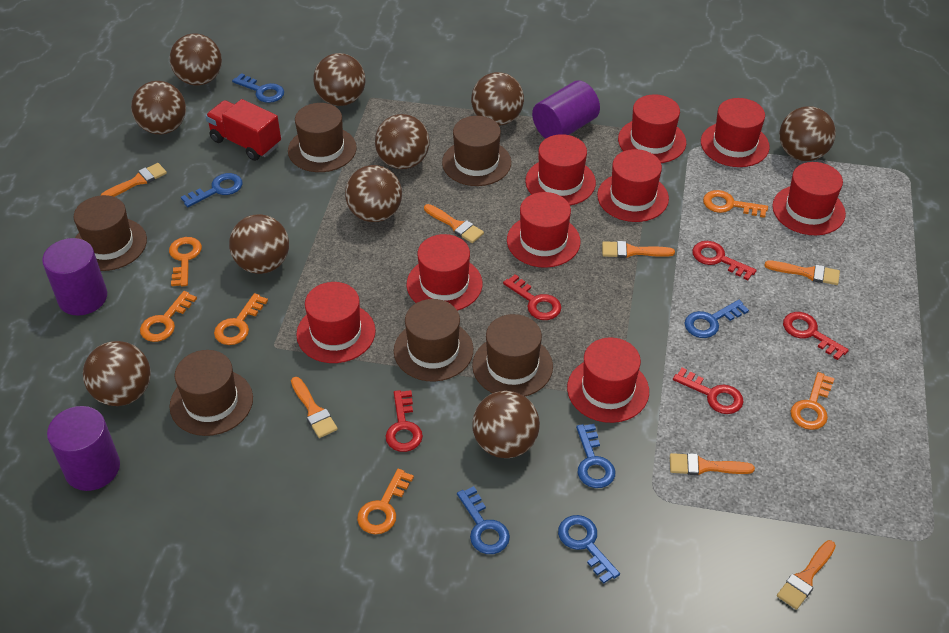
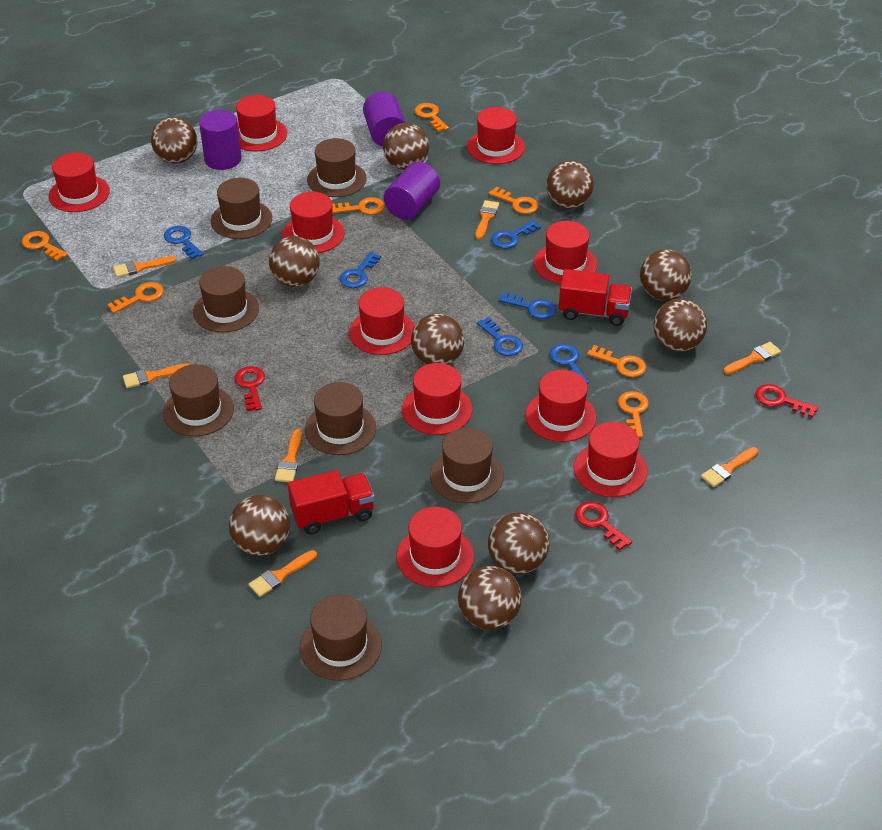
brown hat: [73,195,147,271] [169,350,253,436] [288,103,357,172] [394,299,473,382] [442,116,511,186] [472,314,553,396] = 6 -> [163,364,234,436] [193,266,259,333] [211,178,272,239] [300,595,382,681] [305,382,376,455] [307,138,367,197] [430,427,504,503] = 7
orange key: [140,291,197,342] [169,237,202,286] [214,293,268,345] [357,469,414,534] [703,190,768,218] [790,372,835,430] = 6 -> [22,231,68,261] [107,282,164,313] [332,197,385,215] [414,103,449,132] [489,187,539,214] [587,345,646,377] [618,391,649,438] = 7
red hat: [296,282,376,363] [407,234,483,311] [507,192,580,268] [525,134,596,205] [567,337,649,423] [597,149,669,222] [618,94,686,163] [701,98,770,167] [772,162,846,235] = 9 -> [49,152,110,212] [236,95,287,151] [282,192,344,253] [349,287,415,355] [396,507,474,587] [402,363,472,435] [467,107,525,164] [525,370,596,442] [534,221,597,284] [574,422,647,497] = 10
red key: [385,390,423,452] [503,274,561,320] [673,368,744,414] [692,241,757,280] [783,312,849,360] = 5 -> [234,366,265,411] [575,501,632,551] [755,384,818,418] = 3
red truck: [205,99,281,161] = 1 -> [288,470,375,535] [559,269,632,326] = 2

